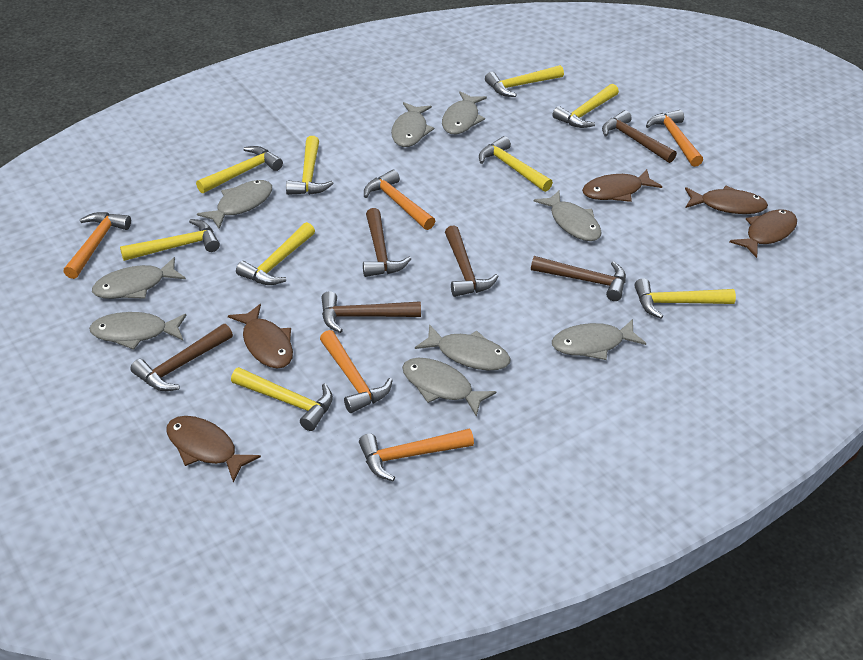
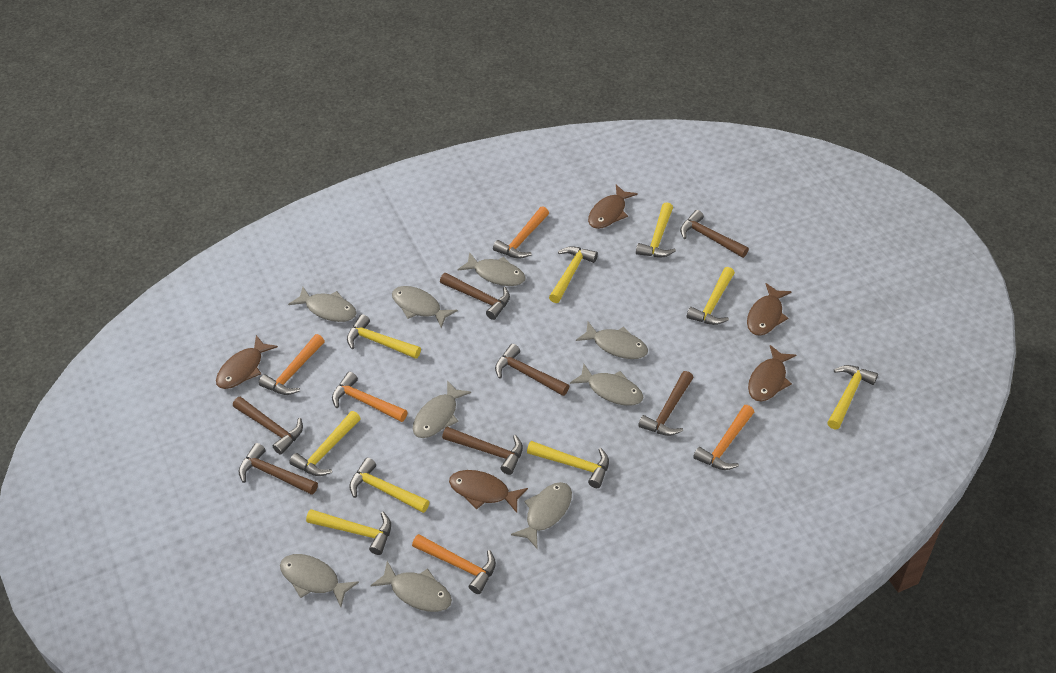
brown hammer: [130,324,233,391] [321,291,421,333] [363,208,411,277] [445,225,499,297] [531,256,626,301] [602,110,677,163] = 6 -> [233,396,303,455] [239,443,318,495] [440,273,510,320] [442,427,523,475] [495,344,569,396] [638,371,694,436] [680,210,749,258] = 7

